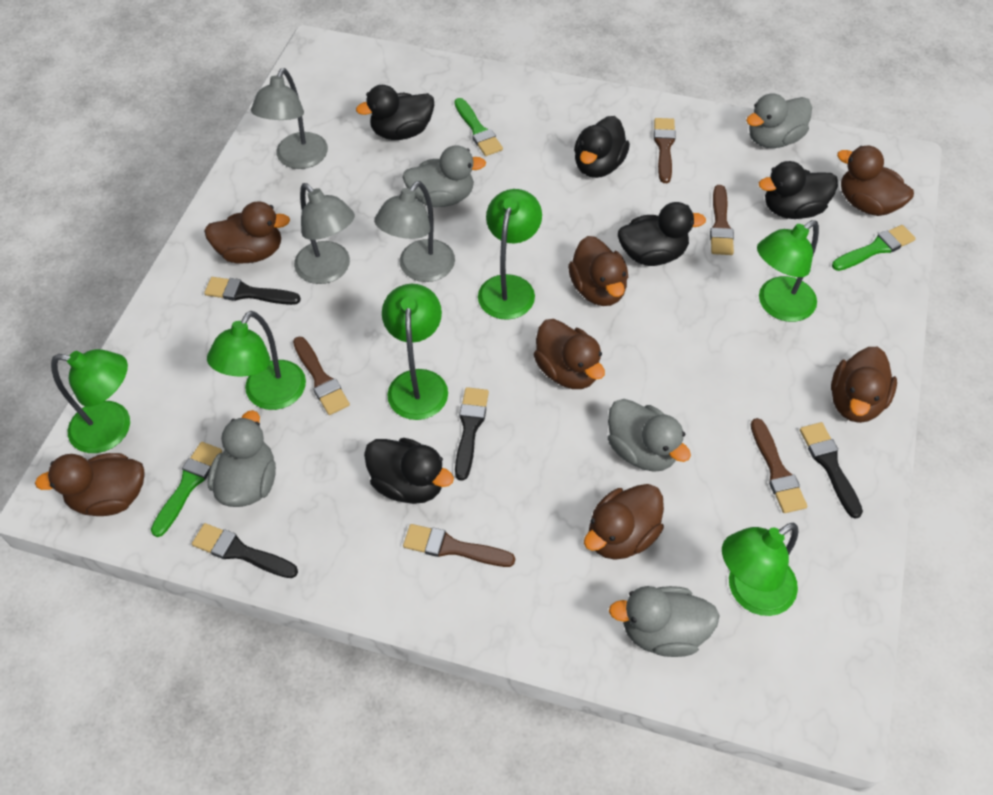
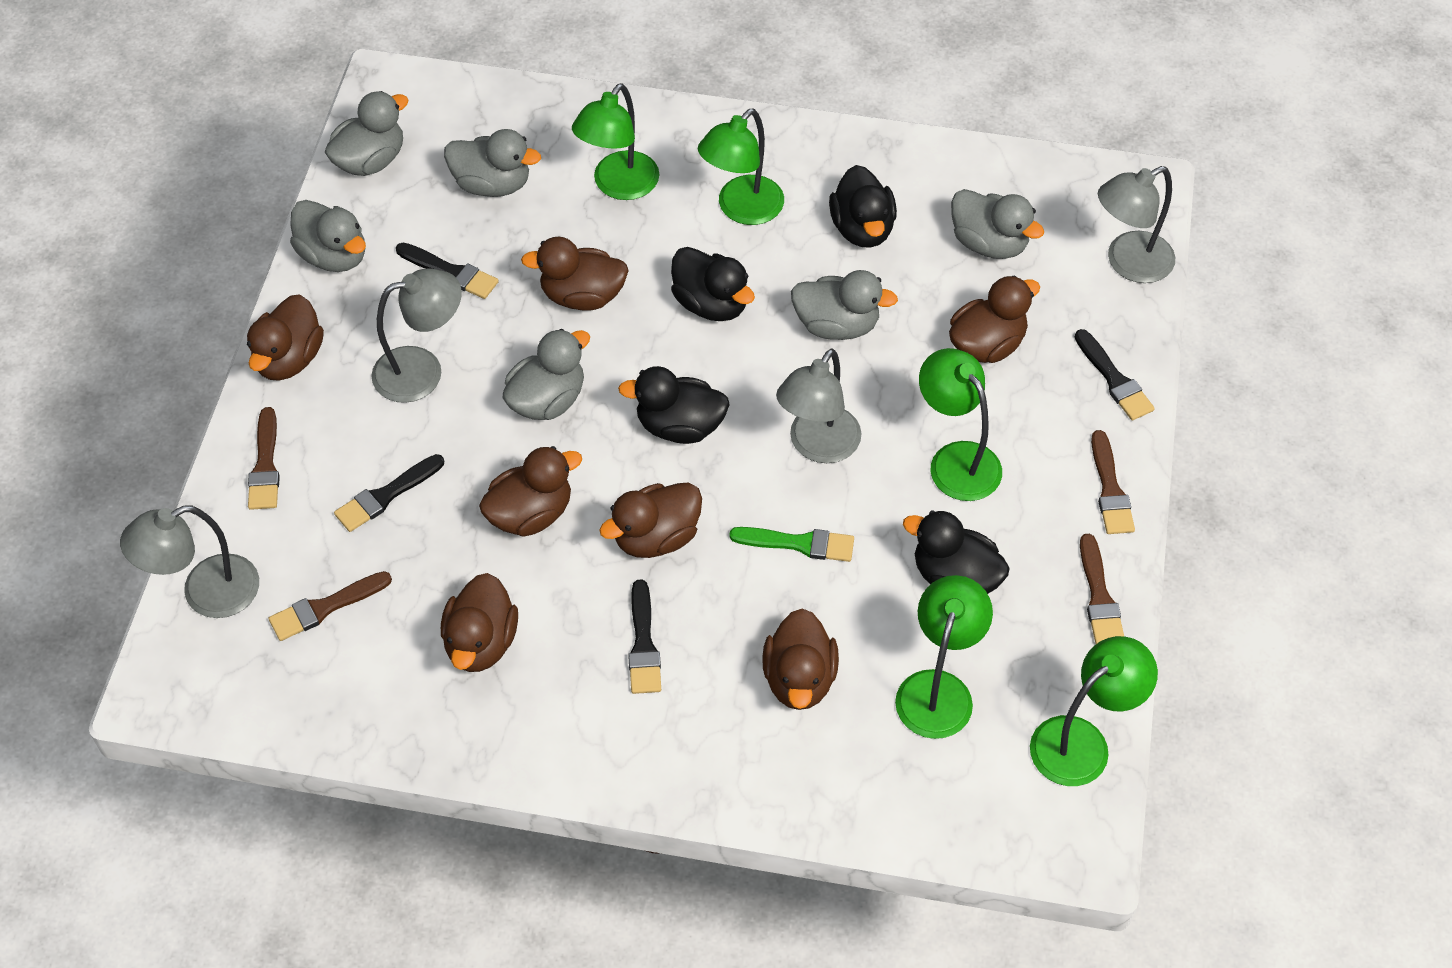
black duck: [356,85,434,140] [364,438,454,504] [574,116,630,178] [618,202,706,266] [759,161,838,219] = 5 -> [618,366,730,444] [671,247,755,321] [829,165,897,248] [903,510,1010,594] = 4
brown brush: [293,337,350,415] [403,524,515,567] [654,118,676,183] [710,185,734,255] [751,418,807,513] = 5 -> [248,407,280,510] [268,571,392,641] [1080,534,1124,644] [1091,430,1135,534] = 4
green brush: [151,442,222,537] [454,98,503,156] [832,225,916,271] = 3 -> [729,527,854,562] = 1
green lamp: [51,349,130,453] [207,311,306,410] [382,284,448,420] [478,189,542,320] [722,523,799,616] [757,220,819,322] = 6 -> [572,83,659,200] [698,108,784,225] [895,575,993,739] [919,348,1002,501] [1030,636,1158,786] = 5
grey duck: [208,410,276,507] [402,145,486,207] [608,399,691,472] [609,586,720,657] [746,93,812,148] = 5 -> [290,200,366,272] [325,91,409,176] [444,129,541,197] [503,329,590,420] [791,270,898,340] [951,189,1044,259] = 6
grey lamp: [251,68,328,169] [294,183,355,284] [374,181,455,282] = 3 -> [120,505,259,618] [371,269,462,403] [776,349,862,463] [1098,166,1175,283] = 4

